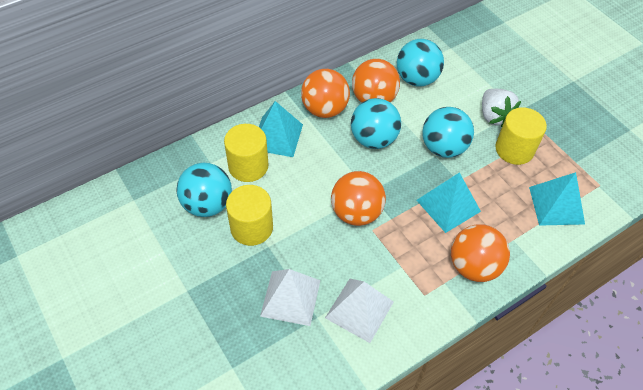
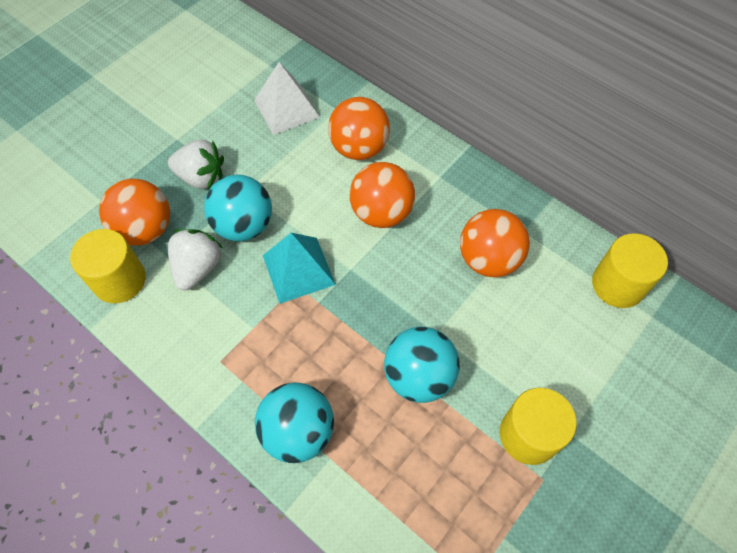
turquoise ball: [176,163,232,217] [351,98,401,149] [397,39,444,87] [422,107,474,158] = 4 -> [204,175,272,241] [255,382,334,463] [384,327,460,403] = 3
turquoise pyramid: [259,101,303,157] [416,172,481,233] [529,172,585,226] = 3 -> [263,233,336,304] = 1
white pyramid: [260,269,320,326] [325,279,394,343] = 2 -> [254,62,320,135] = 1
white strawberry: [482,89,521,127] = 1 -> [168,140,224,189] [168,229,222,291] = 2

